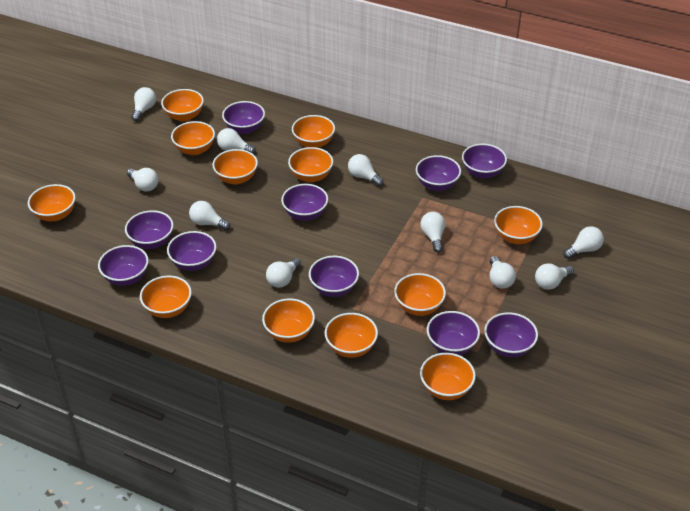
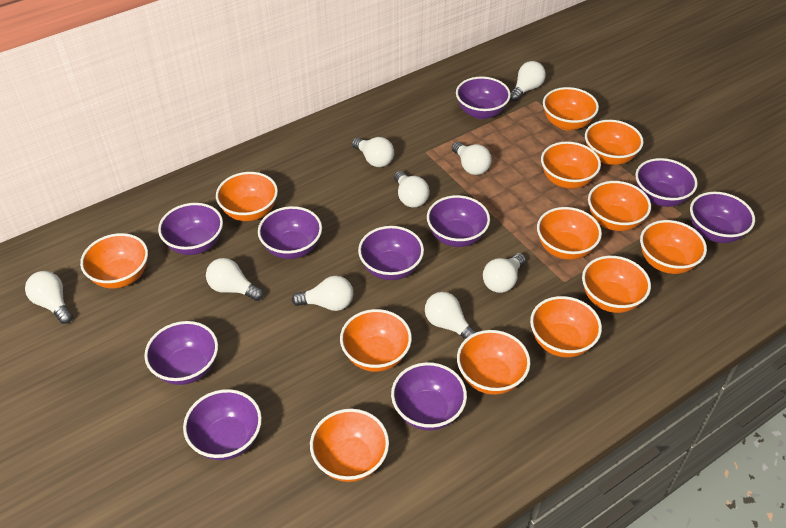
orange bowl: [28,184,76,221] [140,276,192,318] [161,89,204,122] [171,121,215,155] [212,149,258,184] [262,299,315,343] [288,147,333,182] [292,115,335,148] [325,313,378,358] [394,273,446,316] [420,353,476,400] [494,206,543,244] = 12 -> [80,233,148,288] [216,172,278,221] [310,409,389,482] [340,309,412,372] [457,330,530,395] [530,296,602,357] [537,207,602,260] [541,141,601,189] [543,87,599,130] [582,256,651,313] [585,120,644,165] [588,181,651,231] [640,220,707,274] = 13
white light bulb: [127,168,158,192] [131,87,156,121] [189,201,230,230] [217,128,256,154] [266,258,301,288] [348,154,384,186] [420,212,445,253] [490,256,516,289] [535,263,574,290] [563,226,604,259] = 10 -> [25,271,73,324] [206,258,264,301] [292,276,353,311] [352,137,394,167] [394,171,430,208] [425,292,476,339] [452,142,492,175] [483,253,526,293] [510,61,546,101] = 9

